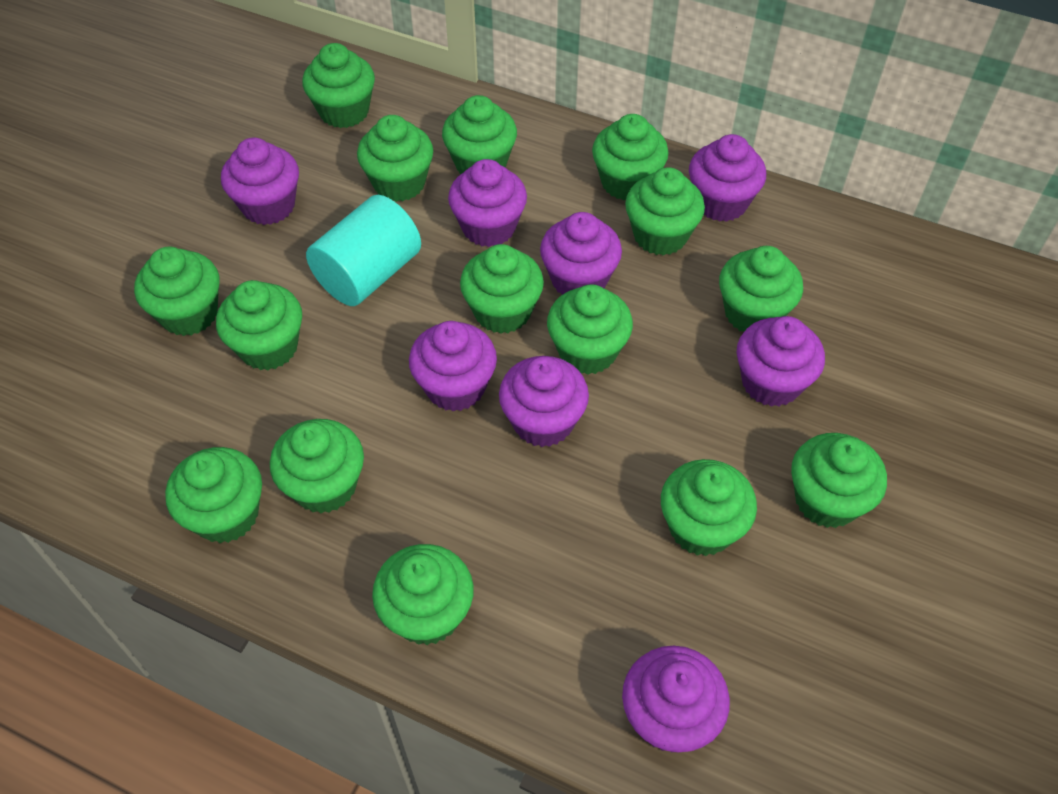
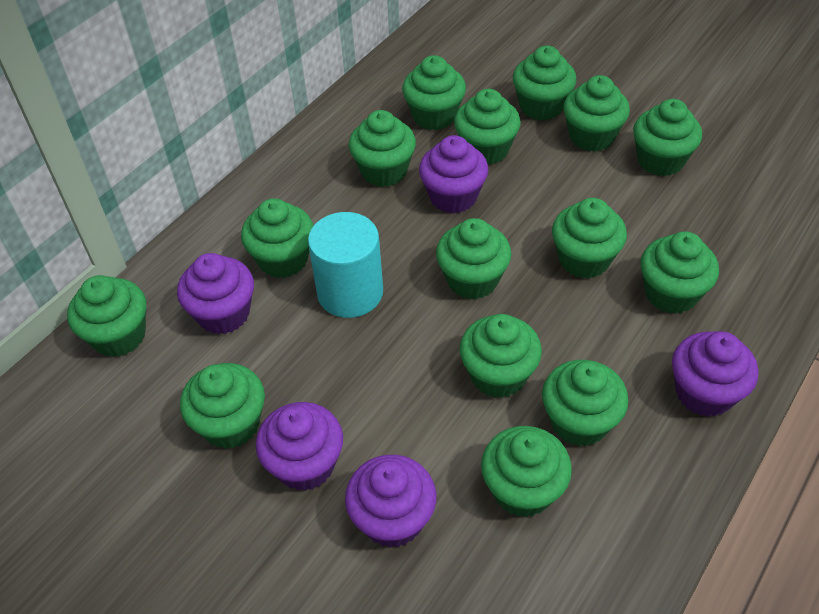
purple cupcake: [221,138,299,225] [409,321,497,412] [448,159,527,247] [499,356,589,447] [540,212,622,295] [622,646,730,752] [689,134,766,222] [737,316,825,407] = 8 -> [177,253,254,334] [256,402,343,491] [345,455,436,548] [419,135,488,214] [672,331,758,417] = 5

